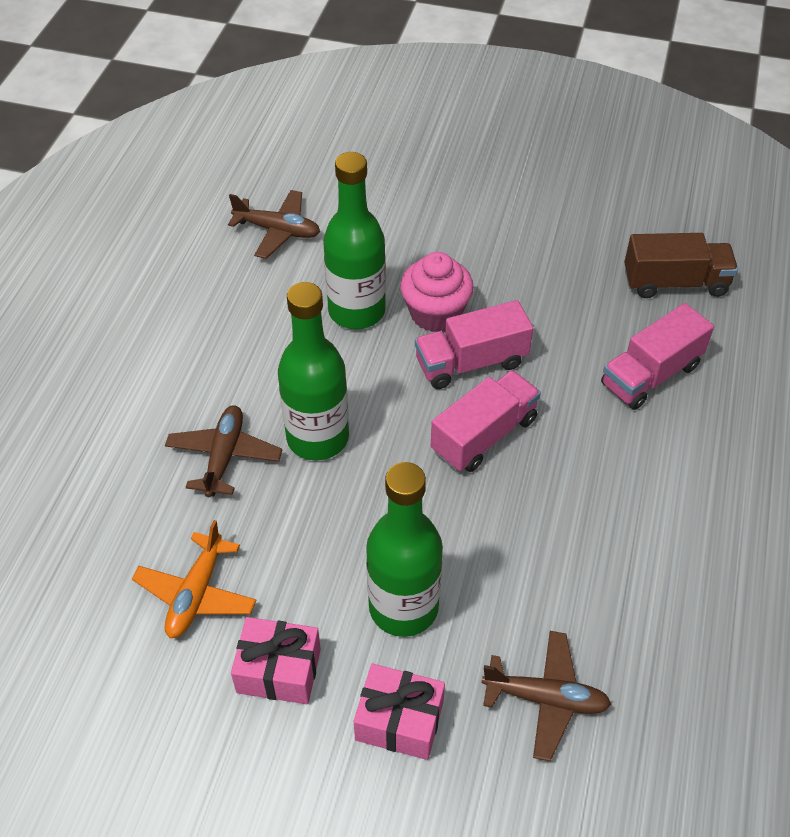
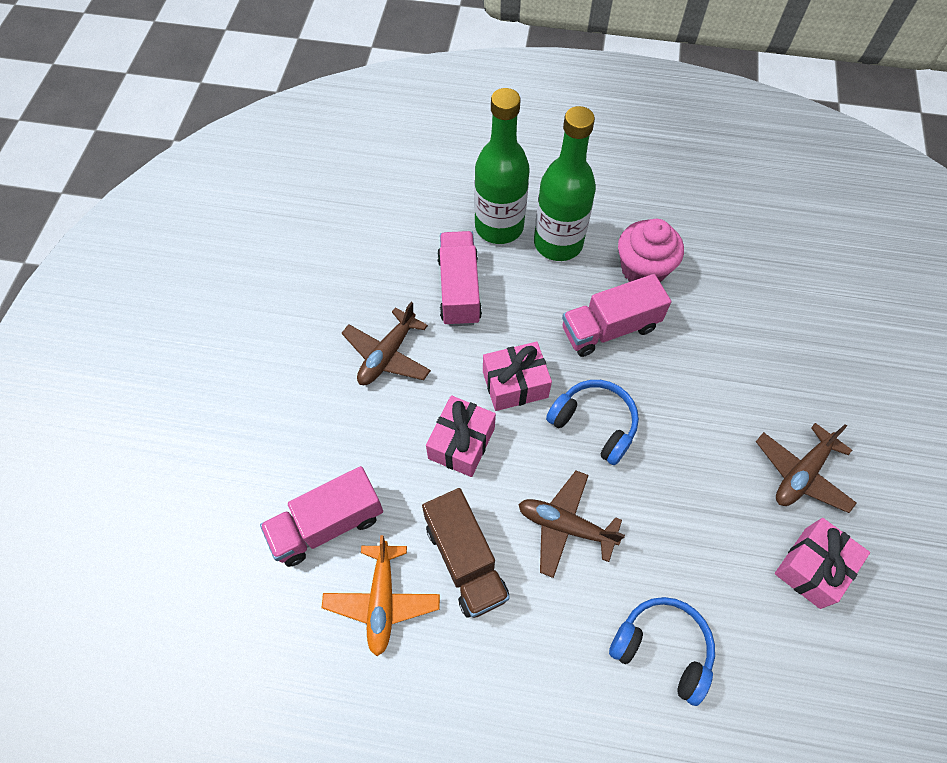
blue headphones: none = 0 -> [546,380,639,465] [609,597,715,706] = 2
green bottle: [278,282,349,461] [323,152,386,329] [366,462,443,637] = 3 -> [474,88,530,244] [534,106,596,261] = 2
pink gift: [231,617,321,704] [354,664,445,760] = 2 -> [426,395,496,477] [483,342,552,411] [775,518,870,609] = 3

